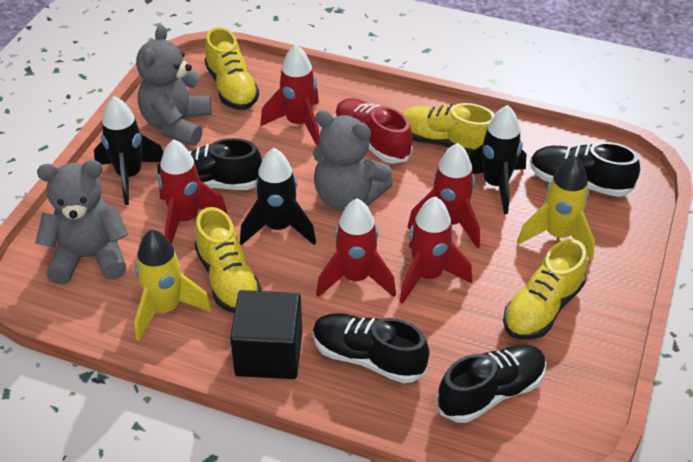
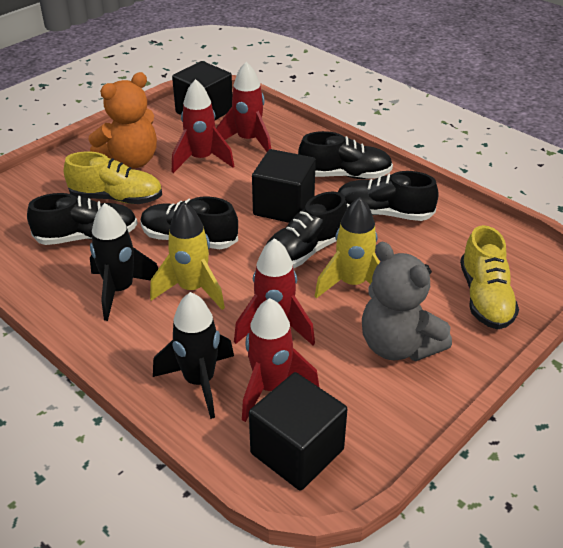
black cube: [230,290,302,379] = 1 -> [172,61,232,120] [249,372,347,491] [252,149,316,223] = 3
black rocket: [94,96,163,205] [240,148,316,245] [468,105,526,214] = 3 -> [90,203,158,321] [153,292,234,419] = 2
black shoe: [156,138,262,190] [313,313,429,383] [437,344,546,423] [530,142,640,197] = 4 -> [27,193,138,245] [140,197,238,249] [263,191,348,269] [298,131,393,179] [338,171,439,221] = 5
grey teddy bear: [35,160,129,285] [136,25,211,146] [313,110,393,211] = 3 -> [362,242,452,361] = 1
orange teddy bear: none = 0 -> [89,72,157,169] = 1
red rocket: [158,139,228,245] [260,45,319,146] [316,199,396,297] [399,196,472,304] [407,143,480,248] = 5 -> [172,79,234,173] [216,62,271,152] [234,238,315,345] [242,298,320,422] = 4
red shoe: [334,98,413,164] = 1 -> none = 0
yellow shoe: [194,207,261,313] [204,27,259,110] [402,103,495,154] [503,239,587,340] = 4 -> [64,151,162,204] [460,225,519,330] = 2

